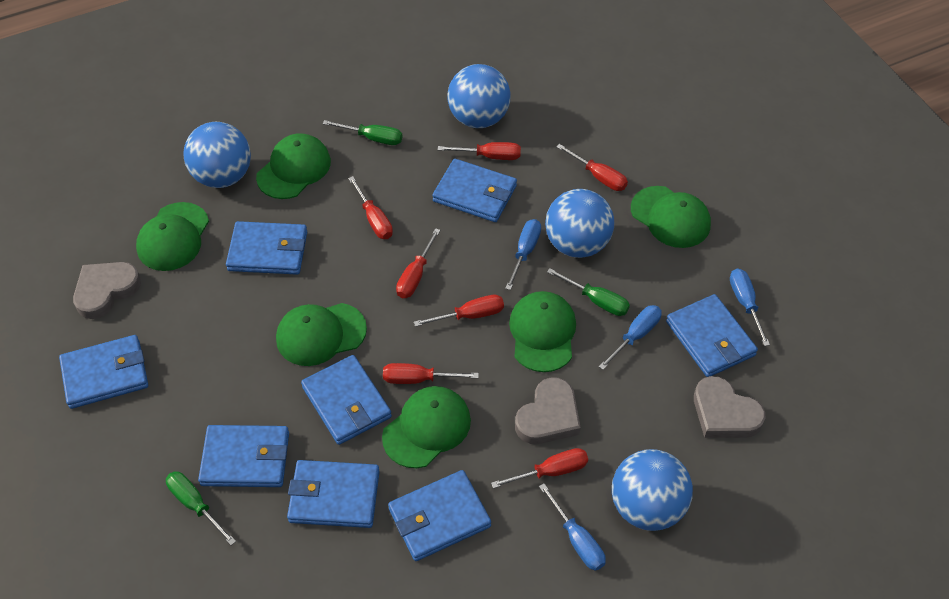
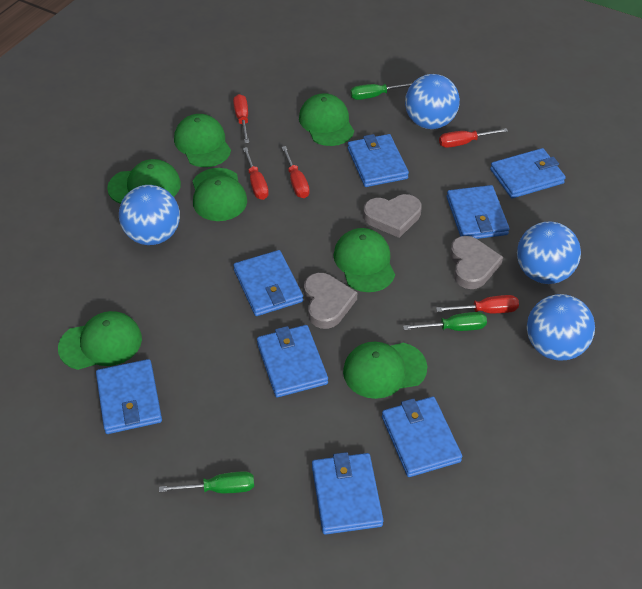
blue screwdriver: [505,219,541,290] [539,483,606,571] [599,305,662,370] [730,269,770,346] = 4 -> none = 0
green cap: [136,202,209,271] [256,133,331,199] [276,303,367,366] [382,386,471,468] [509,291,576,372] [631,186,711,248] = 6 -> [58,311,142,370] [107,159,181,204] [174,114,231,167] [193,168,247,221] [299,93,354,146] [333,228,395,292] [343,342,427,399] = 7
red screwdriver: [348,176,393,239] [383,363,479,384] [396,228,440,298] [414,295,504,327] [438,142,521,160] [491,448,588,489] [556,144,628,191] = 7 -> [233,94,249,143] [243,147,269,200] [282,146,310,198] [436,295,519,313] [439,128,508,148] = 5

